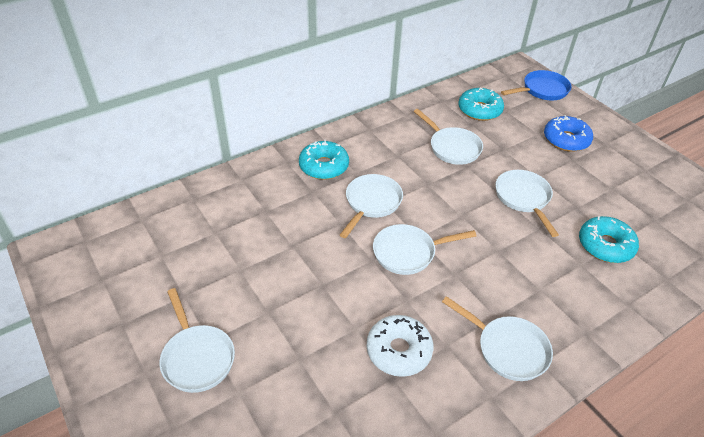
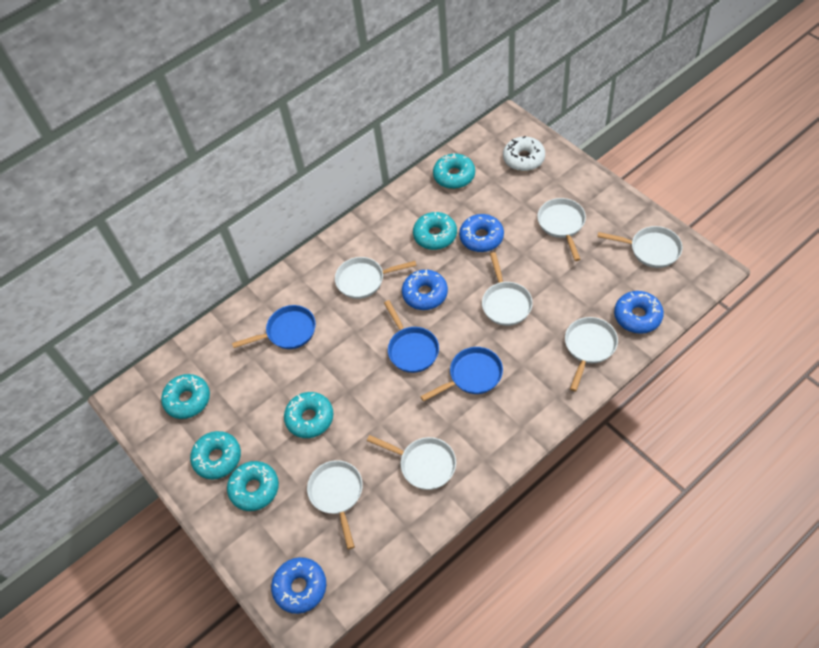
blue donut: [544,115,593,152] = 1 -> [271,557,326,614] [402,269,448,310] [459,214,504,252] [614,291,664,334] = 4
blue pan: [501,70,572,100] = 1 -> [232,305,316,349] [384,300,439,373] [420,347,503,401] = 3
turquoise donut: [299,140,349,180] [458,87,504,121] [579,216,639,263] = 3 -> [161,374,210,419] [190,431,241,480] [227,461,279,511] [284,392,334,438] [413,212,457,250] [433,153,475,189] = 6
white pan: [160,288,235,393] [340,174,403,238] [373,224,476,275] [414,109,483,165] [442,296,553,381] [495,170,559,237] = 6 -> [307,460,363,550] [335,257,416,299] [367,435,456,490] [482,252,533,326] [537,198,586,261] [565,317,618,391] [597,226,683,268] = 7

